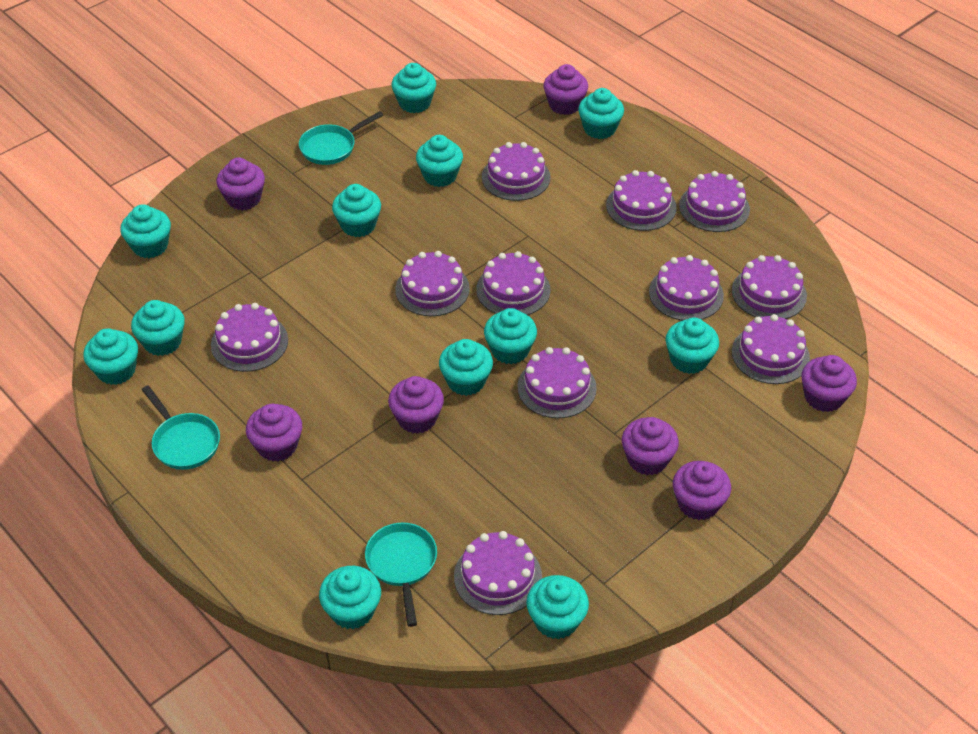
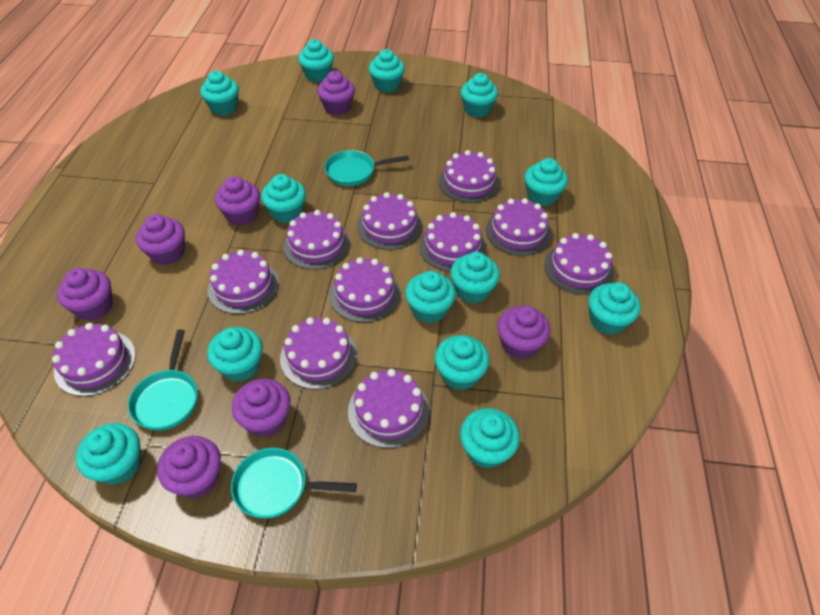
turquoise cupcake: [83,328,138,385] [120,204,171,258] [131,300,185,356] [319,566,381,629] [332,184,381,237] [391,63,436,113] [416,135,463,187] [439,339,493,396] [484,308,537,364] [526,575,589,639] [578,88,624,139] [666,318,719,374] = 12 -> [76,423,141,485] [200,71,239,115] [207,327,263,382] [261,174,306,223] [298,39,334,82] [369,49,405,93] [405,271,456,323] [435,335,490,390] [450,252,500,304] [460,408,520,469] [461,73,498,117] [524,158,568,206] [588,282,641,335] = 13

